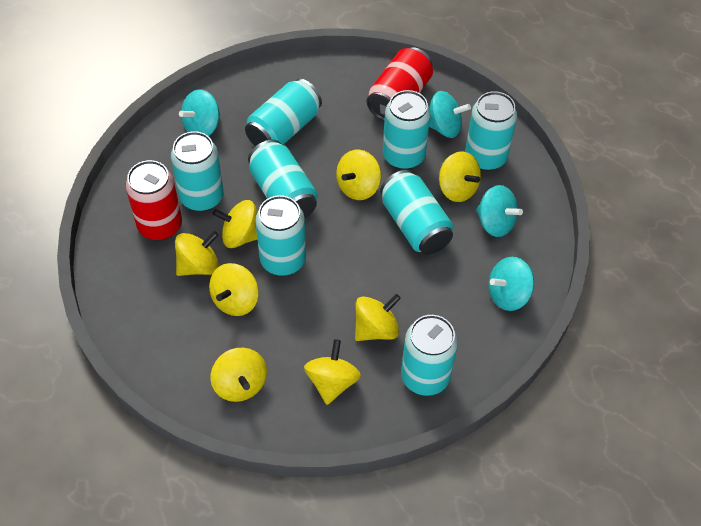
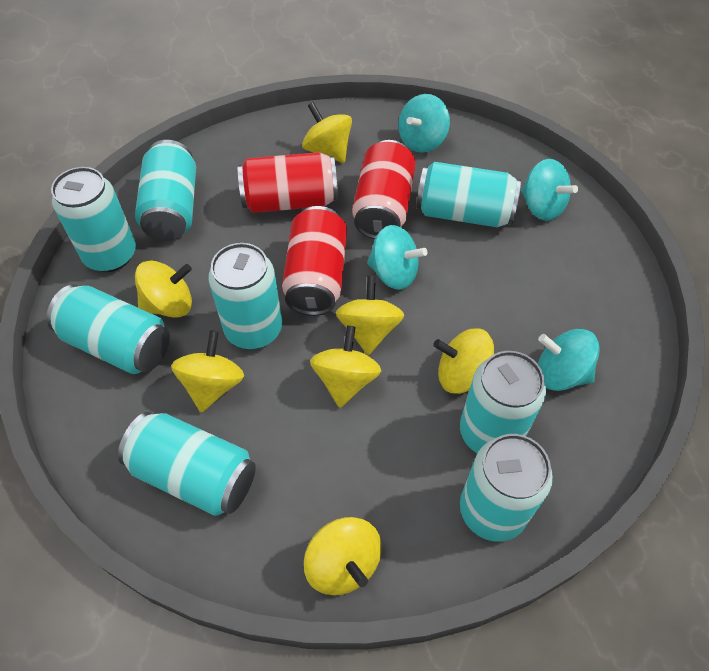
red can: [126,160,182,241] [367,47,433,121] = 2 -> [238,152,338,213] [282,206,347,316] [352,140,416,239] = 3
yellow spinning top: [175,231,219,276] [209,263,259,316] [210,348,267,402] [213,200,257,248] [304,339,361,405] [336,150,381,200] [355,294,401,341] [439,151,481,202] = 8 -> [135,261,192,318] [171,330,244,413] [302,102,352,163] [304,517,381,596] [310,326,381,408] [336,276,404,355] [433,328,494,394] = 7

